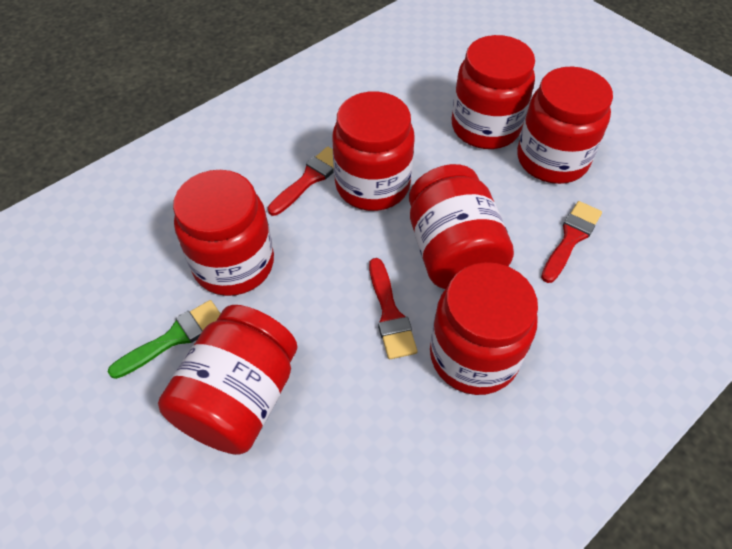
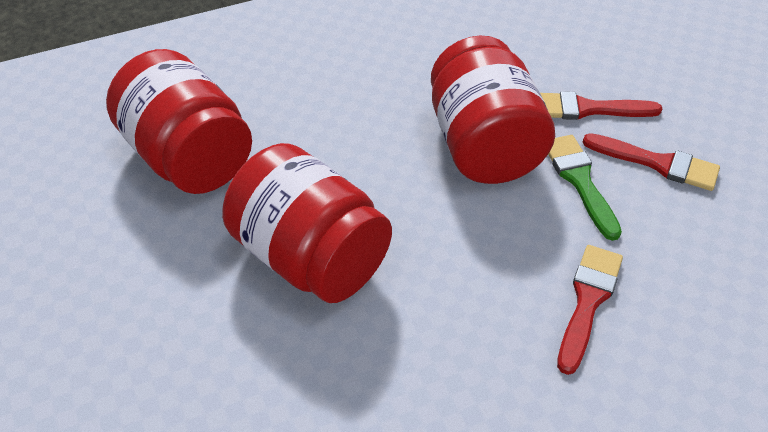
red jar: [158,305,297,455] [173,170,274,296] [332,91,415,211] [409,164,514,289] [430,262,538,395] [451,35,535,149] [517,67,613,184] = 7 -> [106,49,252,194] [222,143,392,303] [431,35,555,184] = 3

